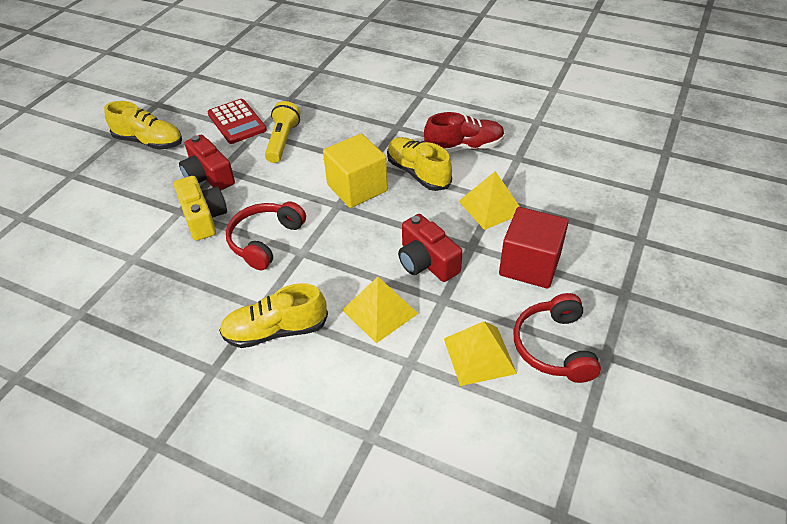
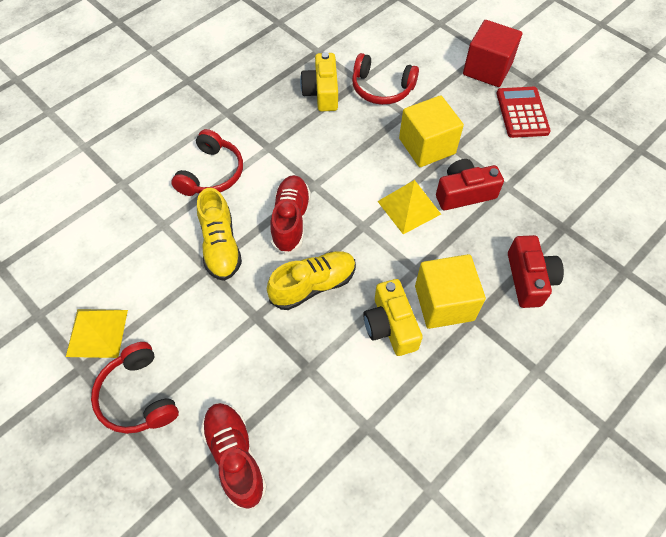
red headphones: [226,201,306,270] [513,293,601,383] = 2 -> [91,342,179,434] [171,129,243,196] [352,53,419,105] = 3
red shoe: [424,112,505,153] = 1 -> [201,403,267,509] [270,175,311,255] = 2
yellow camera: [174,176,227,241] = 1 -> [300,52,338,111] [363,279,423,356] = 2
yellow cube: [323,134,388,208] = 1 -> [399,95,464,167] [415,254,486,329] = 2
yellow flashlight: [265,101,301,163] = 1 -> none = 0
yellow pyramid: [342,277,419,343] [444,321,517,386] [459,171,520,230] = 3 -> [66,309,128,358] [377,180,441,234] = 2
yellow shoe: [104,101,182,150] [219,283,328,348] [387,137,452,191] = 3 -> [197,188,242,281] [267,251,356,310] = 2

